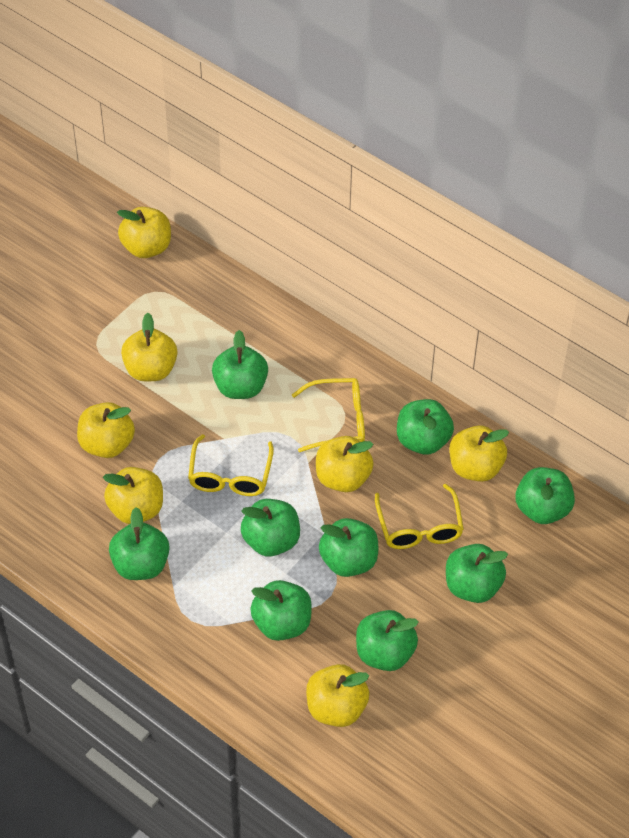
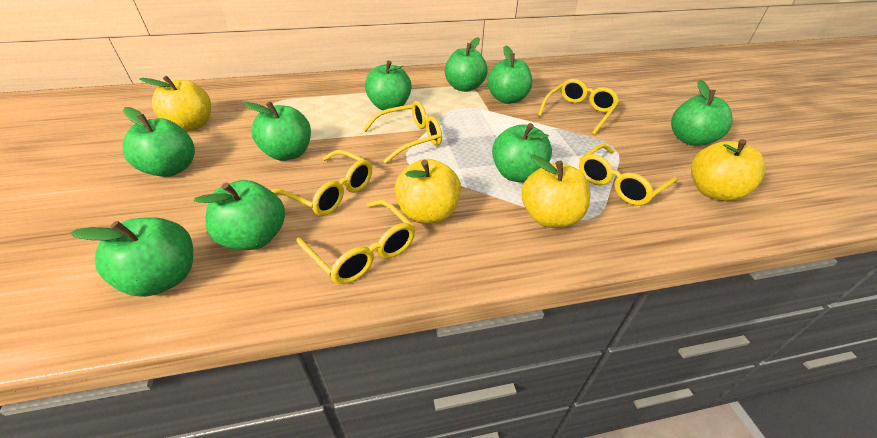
yellow apple: [77,402,135,458] [103,467,163,524] [117,207,171,258] [121,313,177,381] [306,664,370,727] [316,436,374,492] [450,425,509,482] = 7 -> [140,76,211,131] [394,159,461,224] [521,155,591,228] [691,139,765,201] = 4
yellow glasses: [188,434,274,496] [292,378,365,452] [375,484,464,549] = 3 -> [271,150,372,216] [296,200,415,284] [363,101,442,164] [538,79,619,135] [579,144,678,206] = 5

